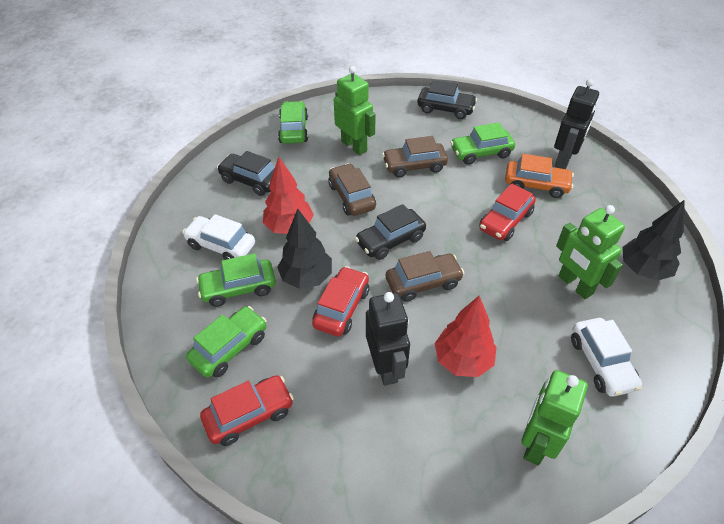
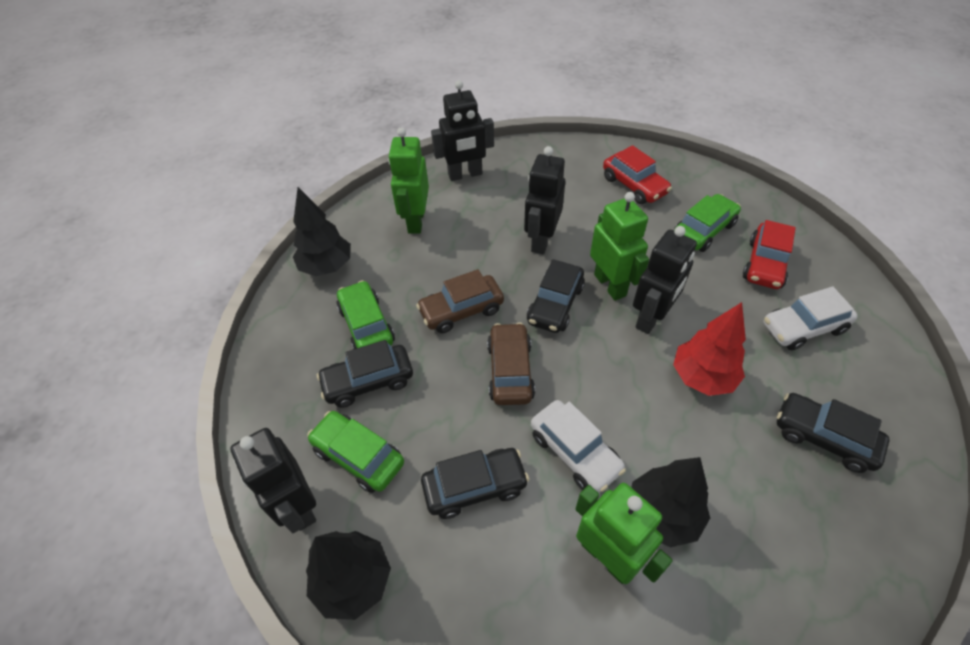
black car: [217,151,275,196] [355,204,426,260] [417,80,477,119] = 3 -> [317,340,413,408] [421,448,529,519] [527,259,585,333] [777,393,890,473] = 4
black robot: [366,292,410,386] [554,79,599,169] = 2 -> [231,428,316,533] [431,80,494,181] [524,146,565,254] [633,226,697,334] = 4
black tree: [277,209,332,289] [622,200,685,281] = 2 -> [293,187,351,276] [306,531,391,620] [631,457,710,548] = 3
brown car: [329,163,376,216] [382,136,448,178] [386,251,464,302] = 3 -> [416,269,504,333] [487,323,535,405] = 2
green car: [186,306,267,378] [196,253,276,307] [278,101,308,144] [450,123,515,165] = 4 -> [307,411,404,493] [337,280,395,350] [674,194,741,252] = 3
orange car: [505,154,574,198] = 1 -> none = 0
red car: [200,375,294,446] [312,266,369,336] [479,183,536,241] = 3 -> [603,145,672,204] [743,220,796,289] = 2
red tree: [263,157,314,234] [434,296,497,377] = 2 -> [673,302,746,396] = 1

